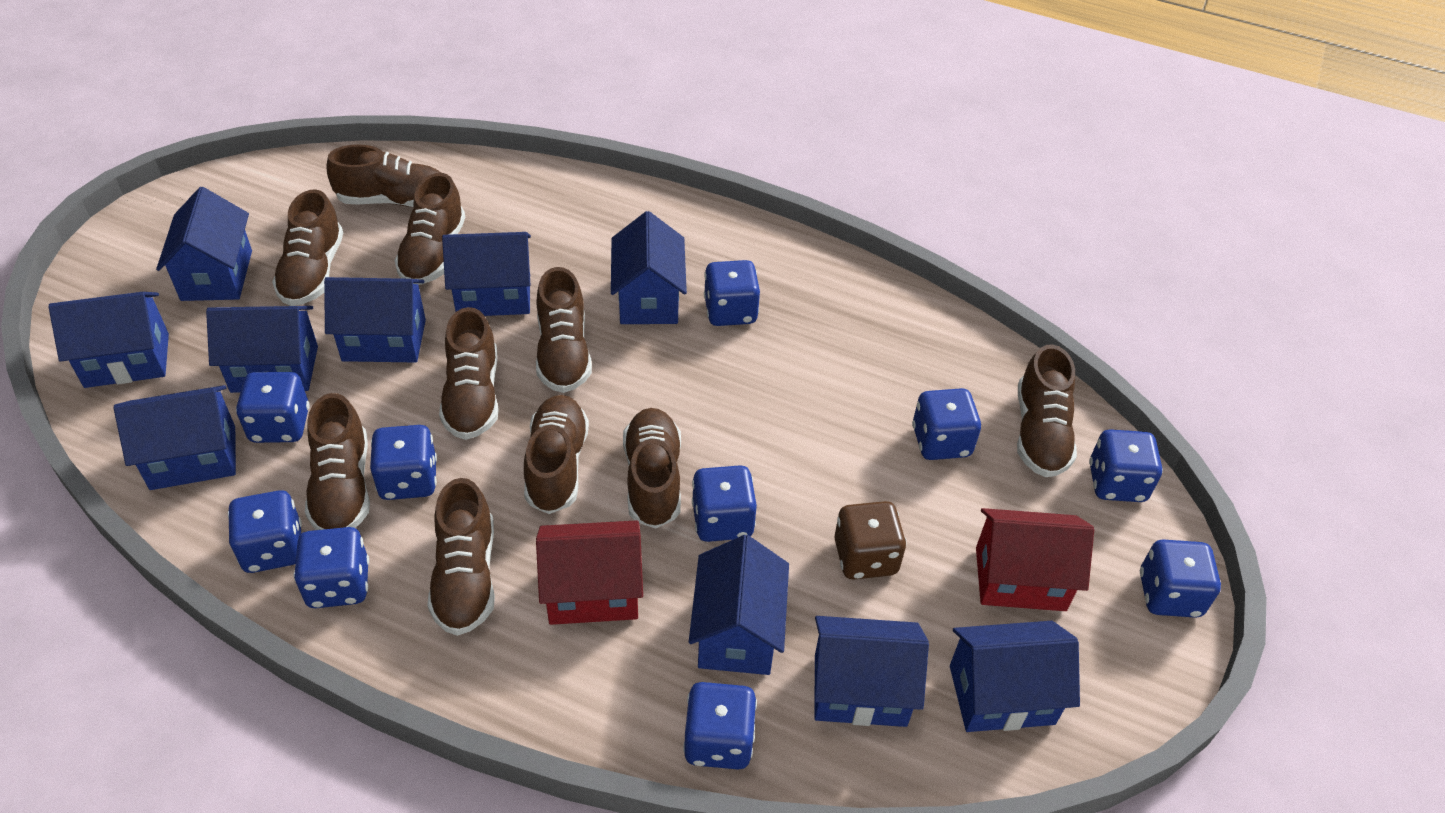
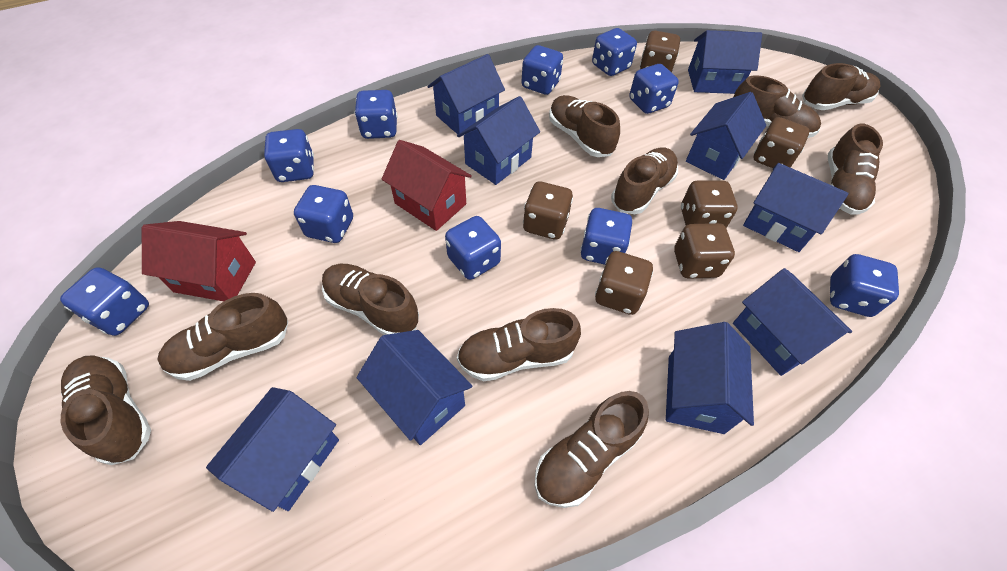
blue house: [48,292,169,388] [114,385,236,490] [156,187,252,301] [206,306,318,393] [324,277,426,363] [442,232,531,316] [611,211,687,324] [689,535,789,675] [814,616,929,727] [950,621,1080,732] = 10 -> [206,387,339,512] [356,330,472,445] [427,54,505,134] [457,96,540,185] [666,322,754,434] [686,92,766,180] [688,30,762,94] [733,268,852,376] [743,163,849,252] = 9
brown dice: [835,501,907,580] = 1 -> [523,181,573,240] [595,251,653,315] [640,31,680,73] [674,223,735,279] [681,180,737,228] [754,117,809,168] = 6

